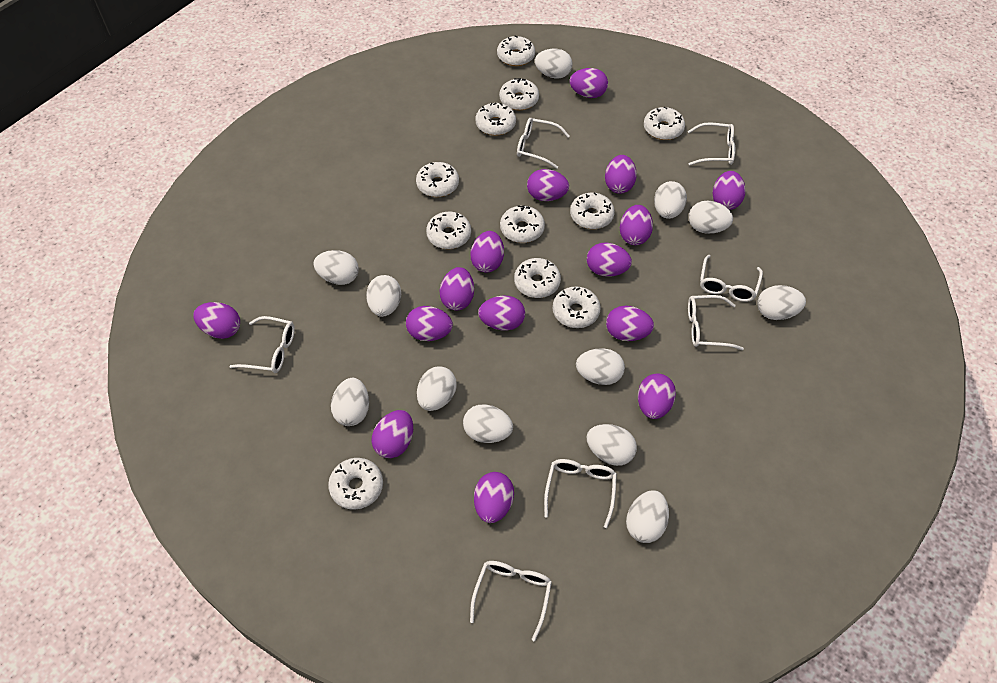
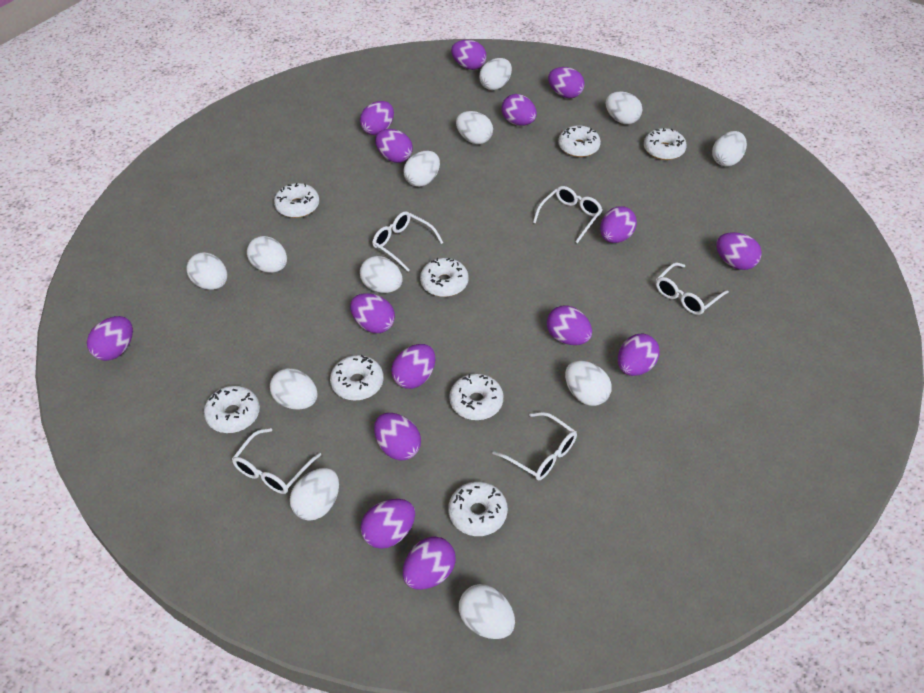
white donut: [328,458,383,510] [416,162,459,197] [426,212,471,249] [475,103,516,136] [497,35,535,66] [499,78,539,110] [500,205,545,243] [514,258,561,298] [553,287,601,328] [570,192,615,229] [644,106,685,140] = 11 -> [204,386,260,433] [274,183,319,218] [330,355,384,401] [420,258,469,297] [448,481,508,536] [449,374,504,420] [558,125,601,157] [644,128,687,160] = 8
white glasses: [229,316,295,373] [470,561,552,641] [517,118,570,169] [544,459,617,528] [688,122,735,165] [688,295,744,350] [700,255,763,302] = 7 -> [232,428,321,494] [372,211,443,272] [492,412,577,481] [533,186,602,243] [656,262,729,315] = 5

